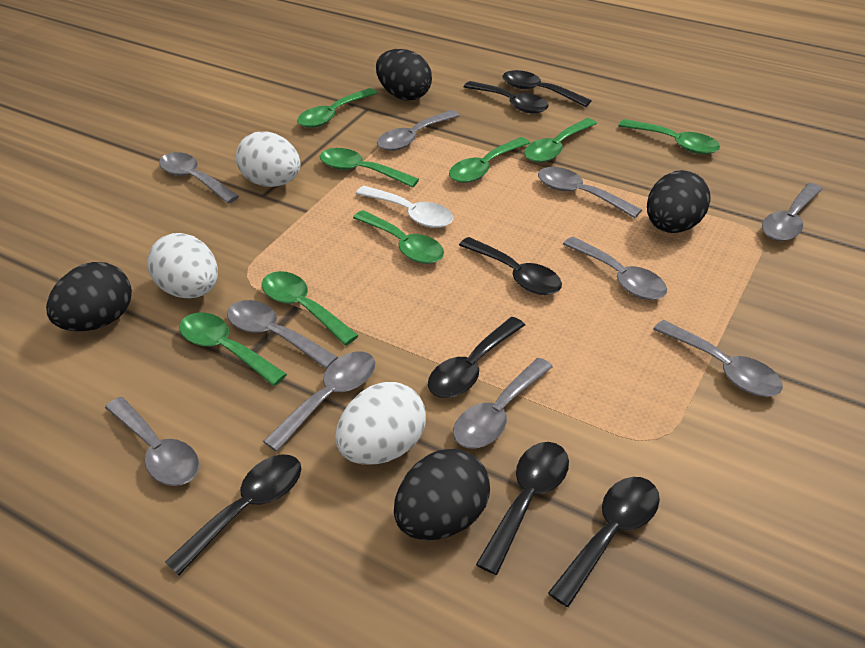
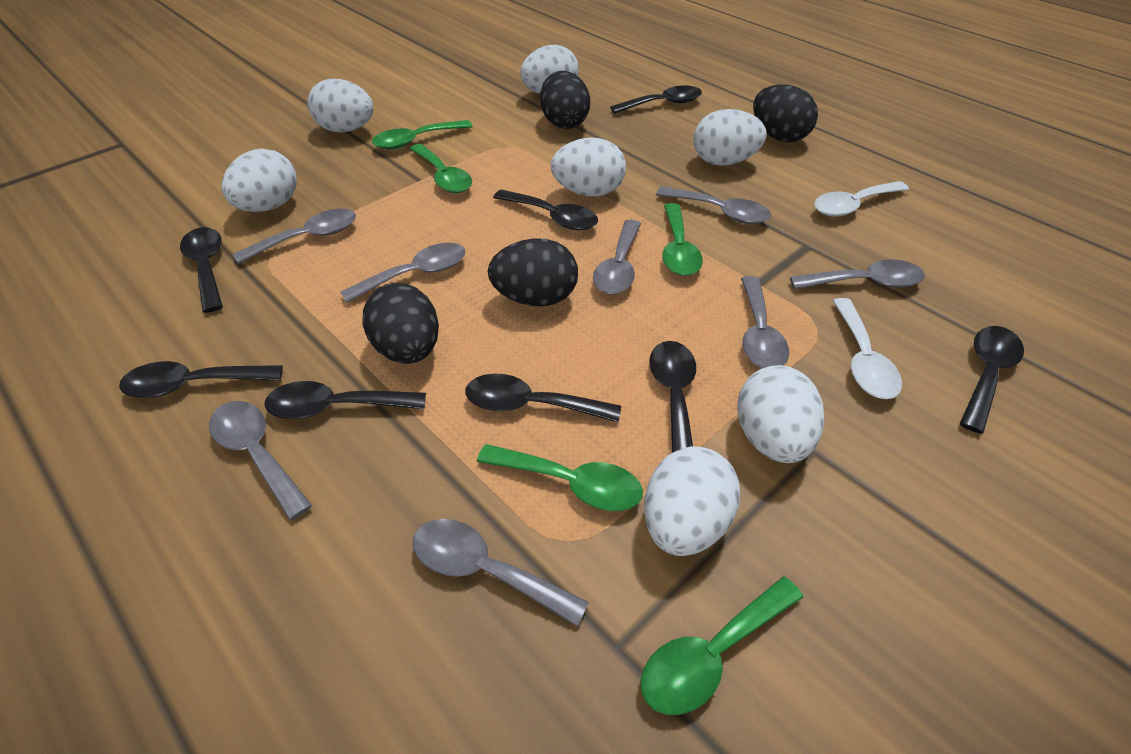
black spoon: [165,455,301,575] [428,317,525,398] [459,237,562,295] [464,81,549,114] [476,442,569,575] [503,70,592,107] [548,477,660,607] = 7 -> [119,361,283,398] [180,227,223,313] [265,381,426,419] [465,374,621,422] [493,190,598,230] [610,86,702,114] [649,341,696,453] [960,326,1024,434] = 8
green spoon: [179,313,287,386] [262,271,359,345] [297,88,377,128] [320,148,419,188] [353,210,444,264] [449,137,530,183] [524,118,597,163] [618,119,720,154] = 8 -> [372,120,473,150] [410,144,472,193] [477,444,643,511] [641,577,803,715] [662,203,703,276] = 5
grey spoon: [105,397,199,486] [159,152,239,204] [227,300,338,369] [263,351,376,452] [377,110,460,151] [453,358,553,449] [538,167,642,218] [563,237,667,300] [653,320,783,397] [762,183,823,241] = 10 -> [209,401,312,520] [233,209,356,264] [340,243,466,303] [413,519,589,626] [593,220,641,295] [656,187,771,224] [741,276,789,368] [790,259,925,289] = 8
white egg: [148,233,218,298] [236,131,301,187] [335,382,426,464] = 3 -> [222,149,297,212] [307,79,373,132] [520,44,579,94] [551,137,626,197] [644,446,740,556] [694,109,766,166] [737,365,824,463] = 7
white spoon: [356,186,453,228] = 1 -> [814,181,909,217] [833,298,902,399] = 2

